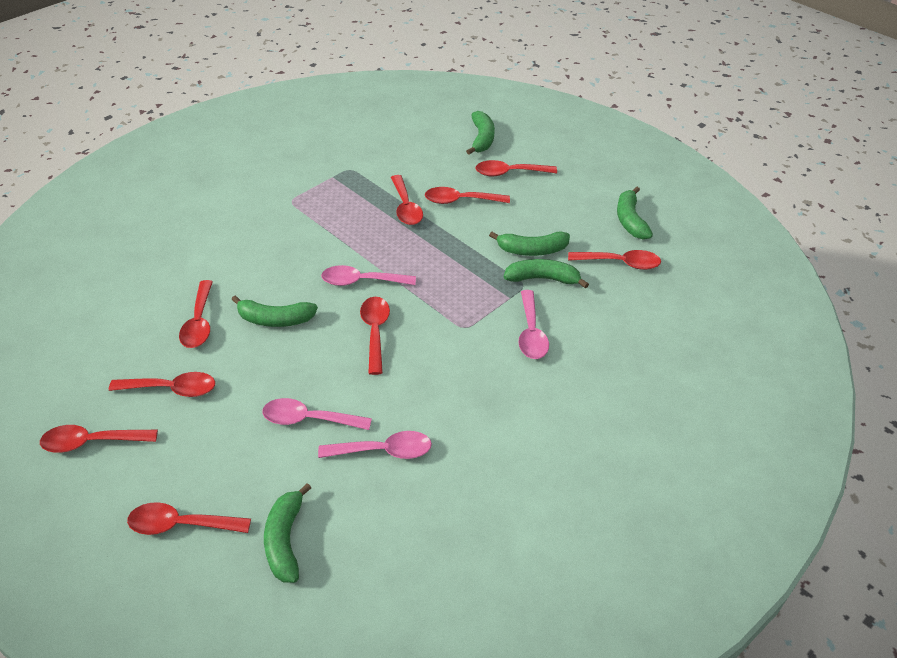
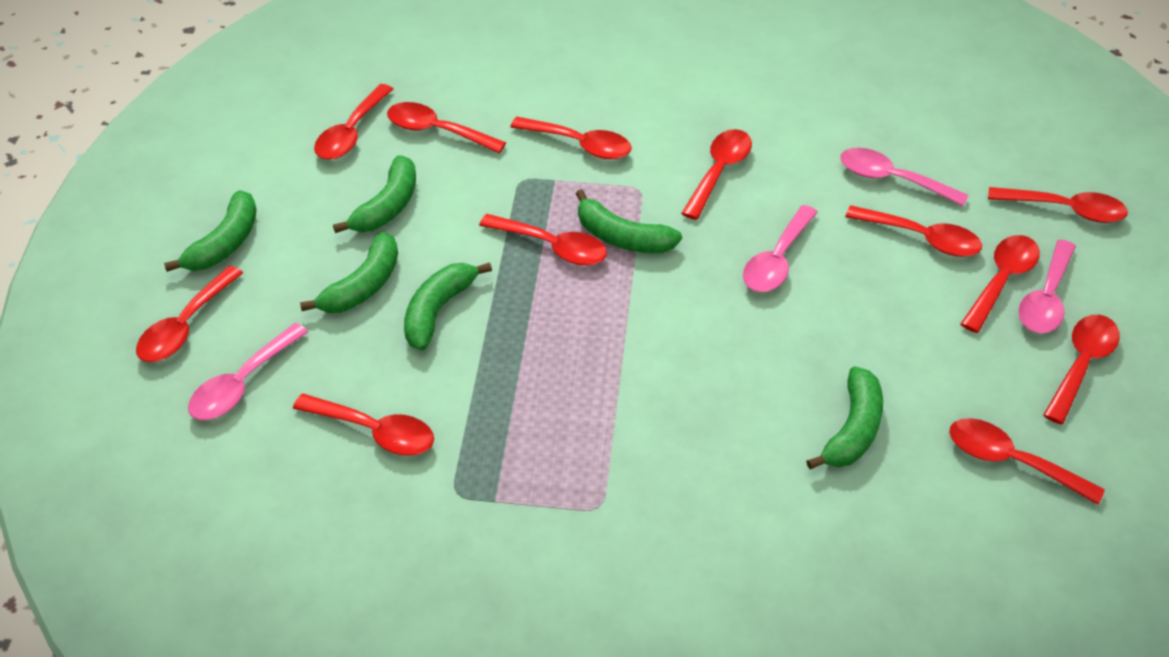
red spoon: [40,425,158,453] [109,372,215,397] [127,502,251,535] [179,280,213,348] [360,297,390,375] [391,175,423,225] [425,187,510,204] [475,160,557,177] [568,250,661,270] = 9 -> [136,266,243,362] [293,394,434,456] [314,84,393,160] [387,102,506,153] [479,214,607,266] [510,117,632,160] [681,129,752,220] [845,205,982,257] [949,418,1105,505] [961,235,1040,333] [988,187,1128,223] [1043,315,1120,424] = 12

